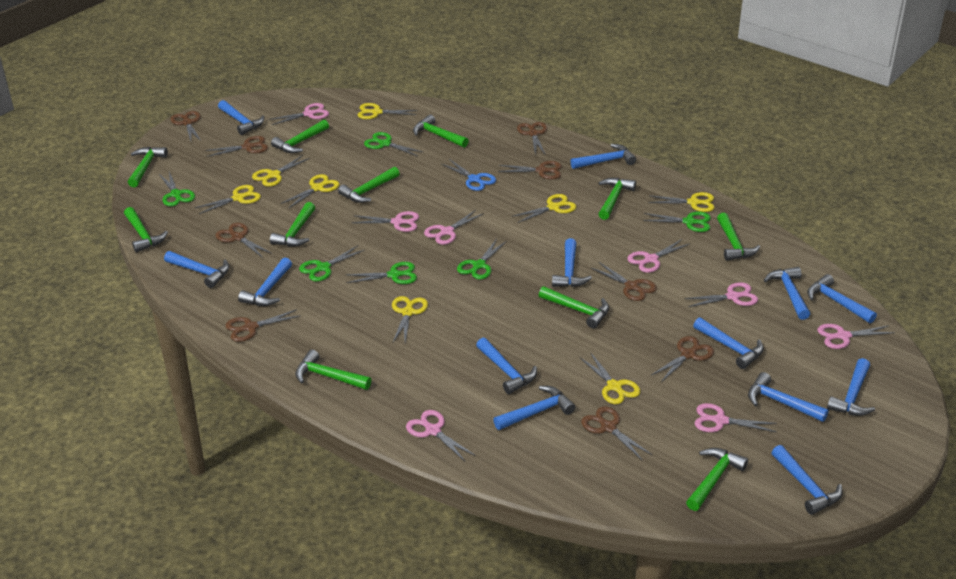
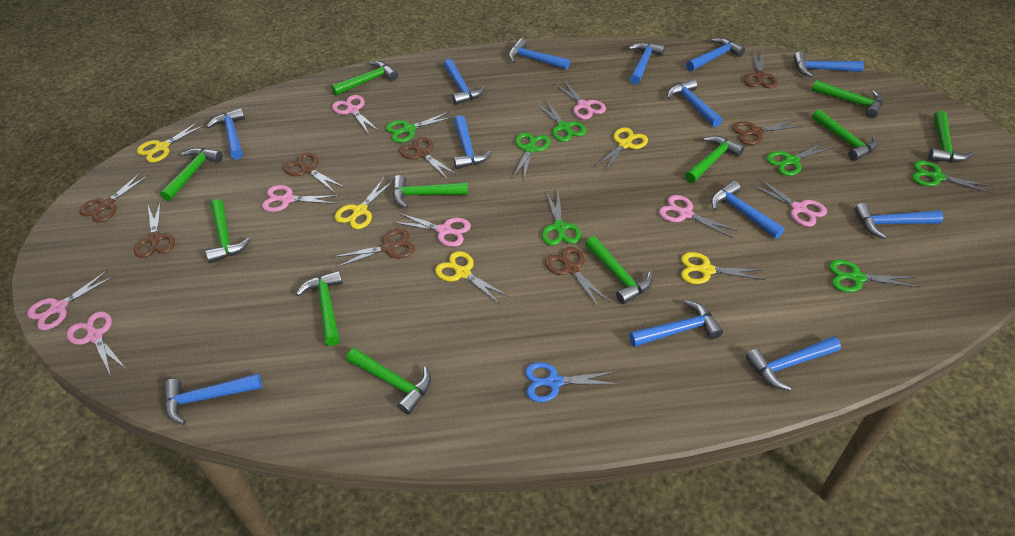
brown scissors: [170,111,201,141] [205,136,268,157] [216,223,272,258] [225,309,301,342] [498,161,562,179] [517,122,547,155] [581,406,652,460] [592,262,657,301] [652,336,714,382] = 9 -> [79,172,149,223] [134,201,175,258] [284,152,345,193] [334,229,415,267] [399,137,457,180] [545,247,611,308] [732,120,803,145] [744,51,778,88] = 8
green scissors: [159,172,195,206] [299,246,364,281] [346,262,417,284] [364,132,423,156] [457,239,507,279] [643,212,711,232] = 6 -> [386,112,454,143] [512,132,550,179] [536,99,586,142] [542,191,581,246] [766,141,834,176] [829,260,918,292] [912,161,993,194] = 7
yellow scissors: [195,185,261,214] [252,155,310,187] [281,174,339,209] [358,103,418,119] [392,296,428,342] [512,194,576,223] [580,352,640,404] [648,192,714,212] = 8 -> [137,121,205,163] [335,178,394,229] [435,251,510,304] [594,127,648,173] [681,252,766,284] = 5

